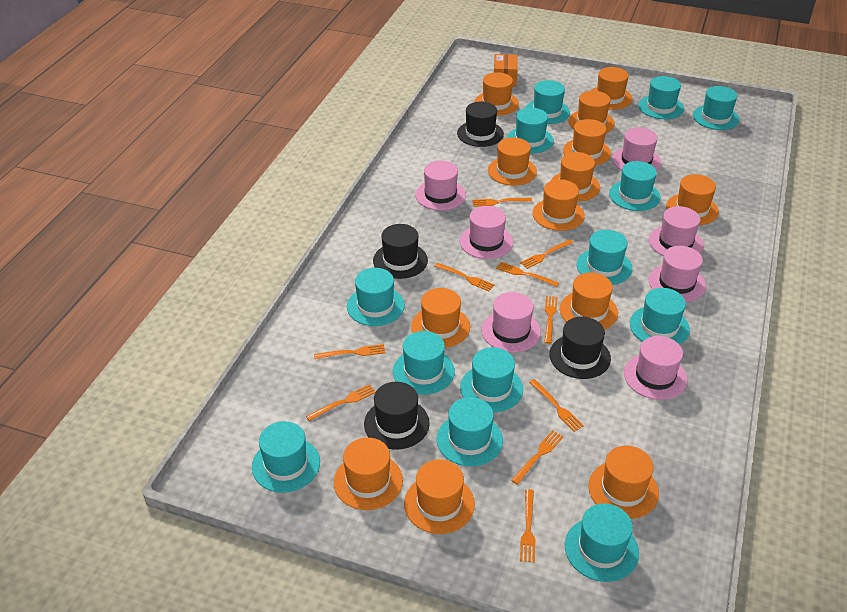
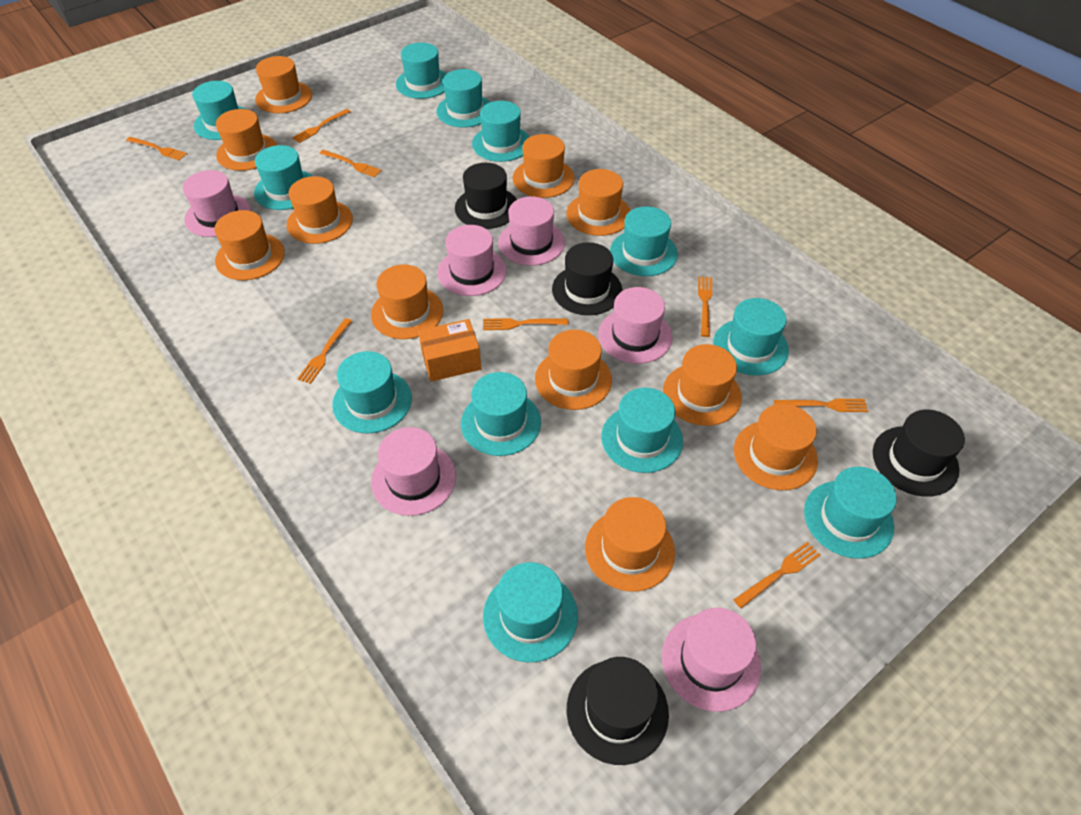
orange fork: [306,384,376,421] [314,344,386,359] [434,263,494,291] [472,198,532,207] [496,262,559,287] [511,430,563,485] [520,239,573,269] [520,489,535,563] [529,379,584,432] [544,296,557,344] = 10 -> [126,137,187,161] [292,109,351,143] [297,318,352,384] [319,150,382,177] [483,318,568,330] [698,276,712,337] [734,542,821,608] [774,398,868,412] = 8
orange hat: [334,437,403,510] [404,459,475,534] [411,288,470,348] [474,72,519,116] [488,137,537,186] [532,179,585,231] [551,152,600,201] [560,273,618,329] [563,119,611,166] [568,91,615,133] [588,446,659,519] [591,67,633,110] [666,174,719,225] = 13 -> [214,210,285,280] [216,109,277,171] [255,56,312,113] [287,176,353,244] [371,265,443,339] [513,134,575,198] [535,330,612,410] [566,169,630,236] [585,497,675,592] [663,344,742,426] [734,404,818,490] = 11
pink hat: [415,161,466,210] [460,206,513,259] [481,292,541,353] [612,127,661,171] [624,336,687,400] [649,206,704,256] [649,246,706,302] = 7 -> [183,170,251,237] [371,427,456,516] [437,225,507,296] [498,196,565,266] [598,287,672,364] [662,608,761,712] = 6
turquoise hat: [252,421,320,493] [347,268,405,326] [393,331,455,395] [436,397,503,466] [460,347,523,412] [507,108,554,153] [525,80,570,124] [565,503,639,582] [577,230,632,285] [609,161,661,211] [630,288,690,345] [638,76,684,119] [693,86,739,130] = 13 -> [192,81,245,140] [254,145,313,210] [332,351,412,434] [396,42,446,99] [437,69,490,127] [461,372,541,456] [472,101,529,162] [483,562,578,662] [601,388,683,473] [610,206,678,276] [713,298,789,376] [804,467,897,559] = 12

